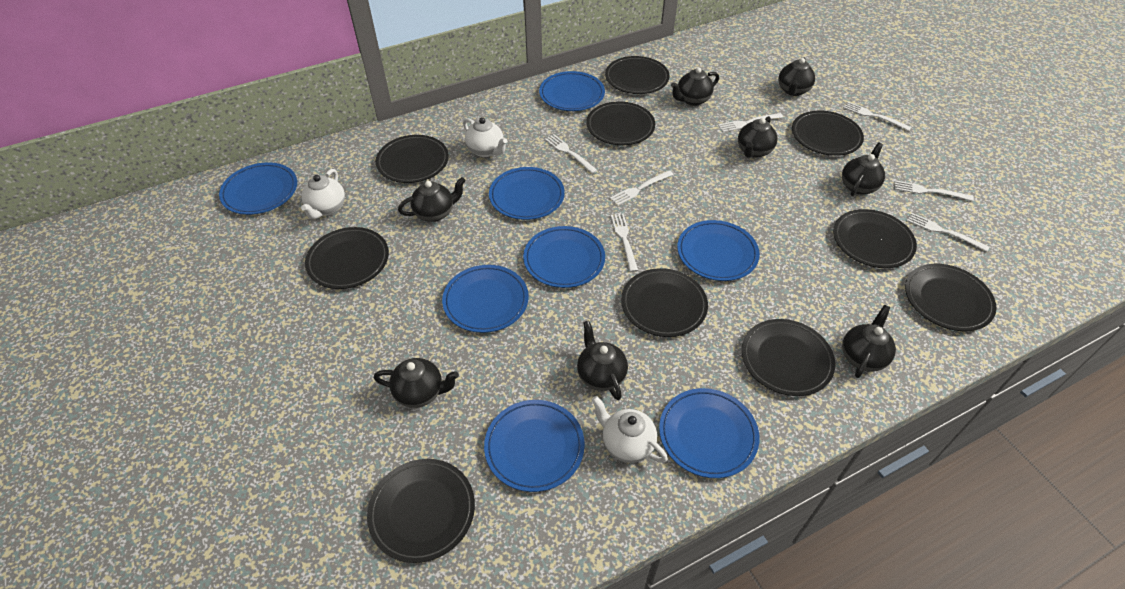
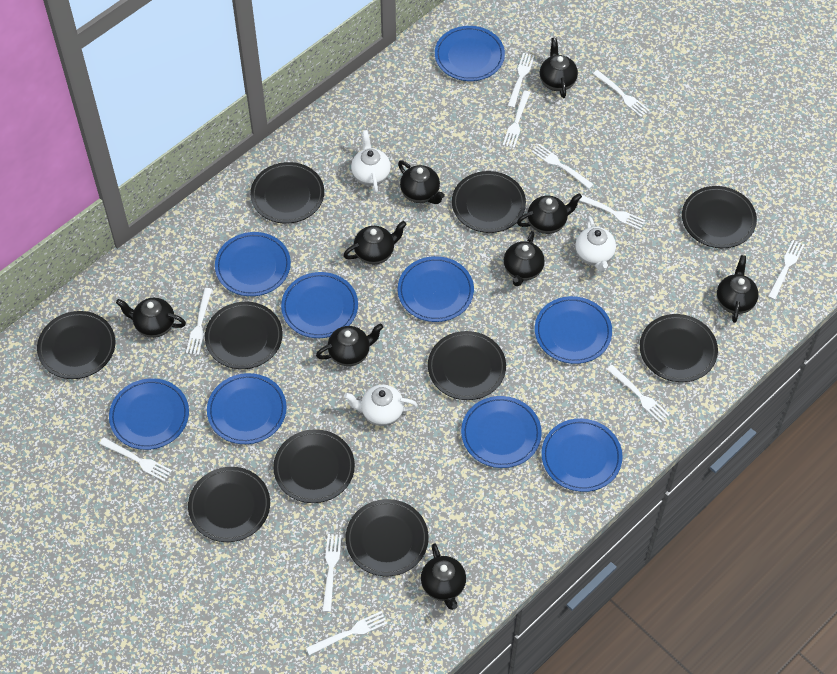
black teapot: [374,358,459,408] [398,177,466,222] [577,321,628,400] [671,67,719,106] [738,116,777,158] [778,58,815,96] [842,142,885,196] [842,305,896,378] = 8 -> [116,298,186,338] [316,323,383,366] [343,221,407,265] [398,161,445,204] [421,543,466,610] [504,231,545,287] [517,193,582,234] [540,38,578,98] [717,255,759,323] = 9
blue plate: [219,162,297,215] [442,265,529,333] [484,400,585,492] [489,167,565,220] [523,226,605,288] [539,71,605,111] [659,388,759,478] [677,220,760,281] = 8 -> [109,378,189,450] [207,373,287,444] [215,232,291,296] [281,272,358,338] [398,256,474,322] [435,26,505,81] [461,396,542,468] [535,296,612,364] [541,419,623,492] = 9
white fork: [545,134,597,174] [610,170,674,206] [611,213,638,272] [718,113,783,132] [843,102,912,131] [895,180,974,201] [907,213,990,252] = 7 -> [99,438,172,482] [186,288,212,355] [306,611,388,655] [322,534,342,612] [503,91,530,148] [508,53,535,108] [532,144,594,189] [579,195,645,230] [593,70,650,117] [607,365,670,423] [768,240,805,300] = 11

